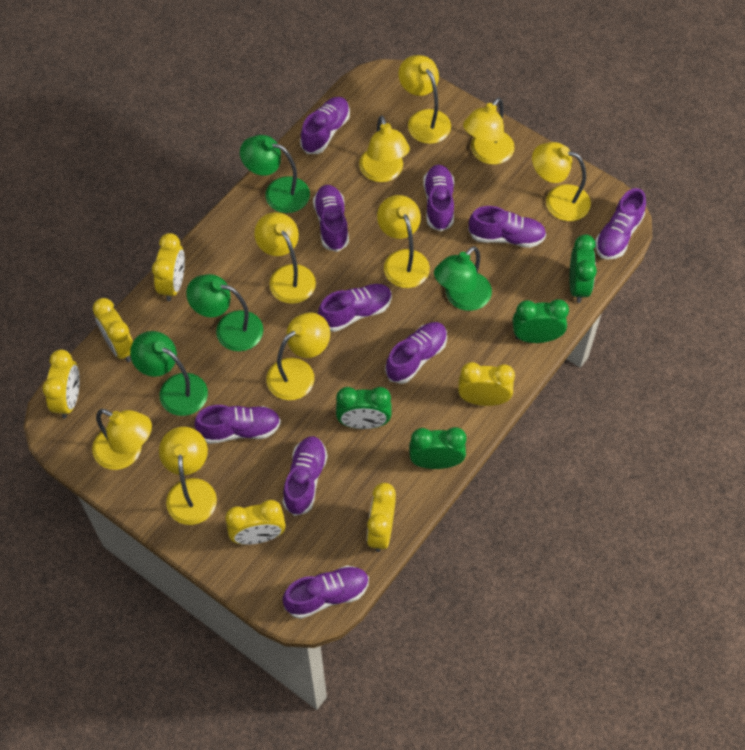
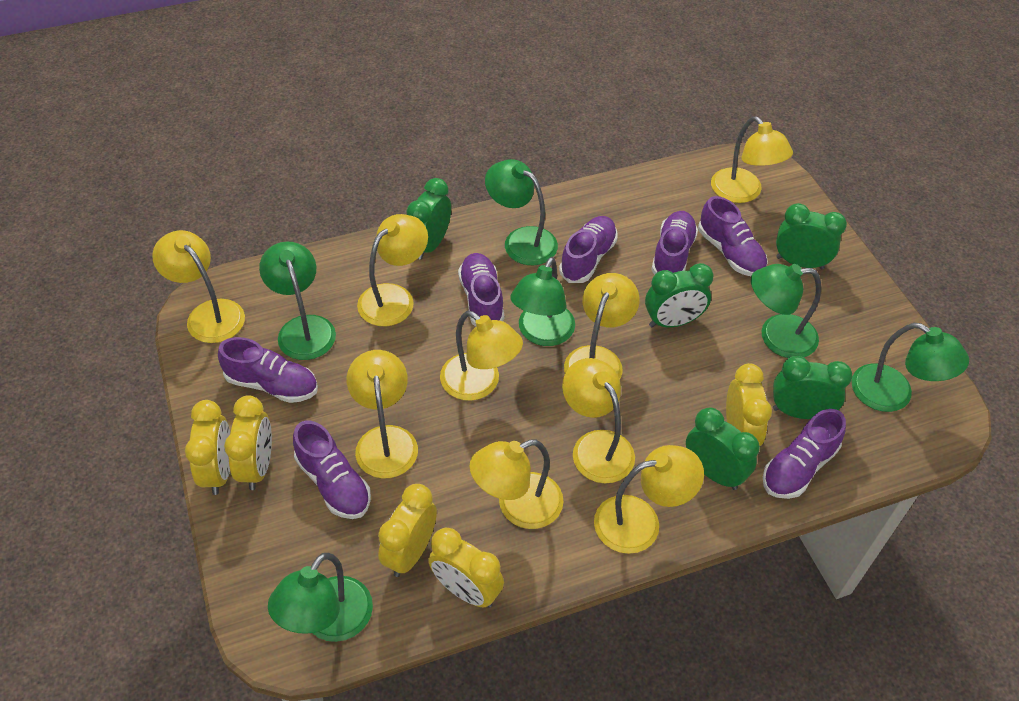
green clock: [336,387,391,429] [409,427,467,469] [513,299,569,343] [569,234,597,303] = 4 -> [406,178,451,260] [645,263,714,327] [686,407,760,490] [773,356,853,419] [776,203,847,269] = 5
green lamp: [130,331,208,416] [186,274,263,351] [240,135,310,213] [434,246,492,311] = 4 -> [259,242,336,360] [268,553,373,642] [485,159,558,265] [510,257,575,346] [751,264,821,358] [851,323,969,412] = 6
purple shoe: [194,405,281,444] [283,436,328,516] [283,565,369,619] [300,97,350,154] [313,185,349,252] [318,284,392,332] [385,322,447,384] [423,165,454,232] [468,206,546,248] [595,188,646,260] = 10 -> [218,337,318,403] [293,421,371,519] [458,253,505,327] [559,216,618,283] [651,211,698,275] [698,196,768,276] [763,409,846,499] = 7
yellow clock: [42,349,80,419] [93,298,133,362] [152,233,185,301] [225,500,286,545] [367,483,396,552] [458,362,515,406] = 6 -> [185,400,230,495] [224,395,272,490] [378,484,437,577] [428,528,504,608] [726,363,772,446] = 5

